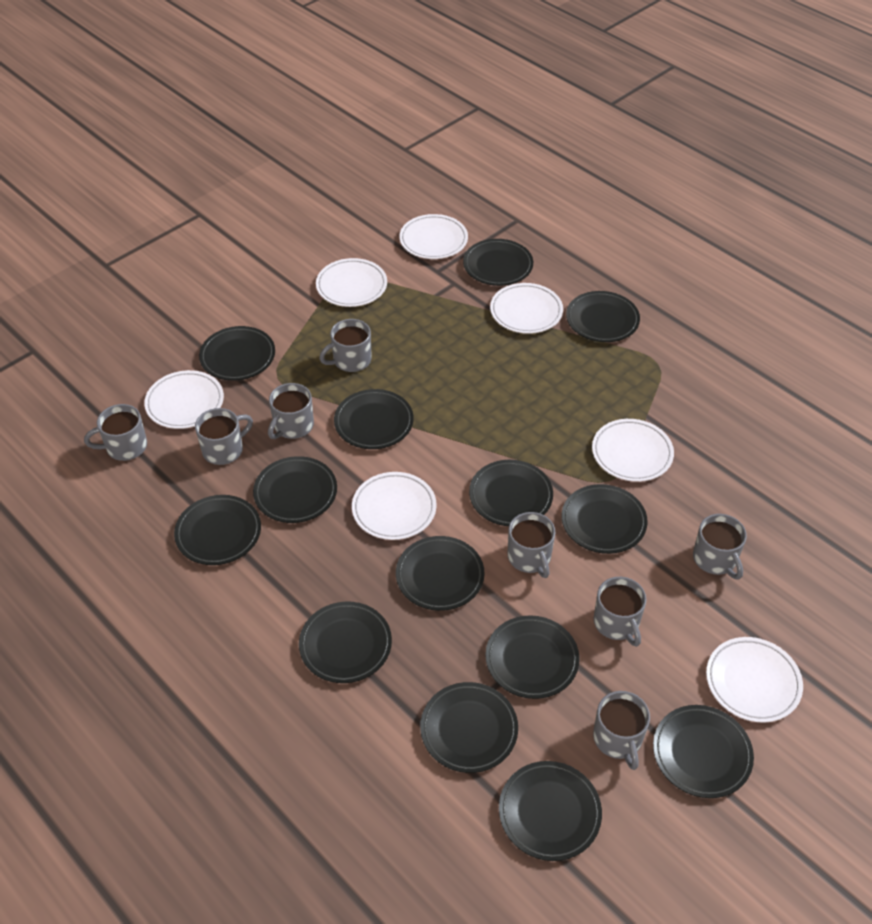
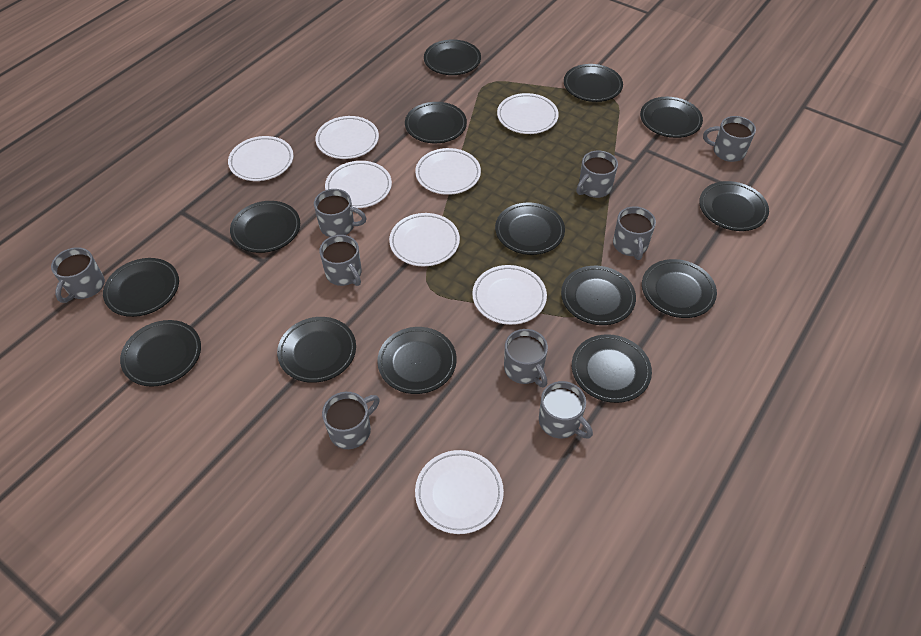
grey mug: [84,404,147,461] [195,408,253,465] [268,383,314,439] [319,319,372,372] [507,512,556,578] [593,577,646,647] [593,691,650,770] [693,514,747,580] = 8 -> [51,247,105,303] [314,189,367,237] [319,235,361,286] [322,392,380,449] [504,329,548,387] [539,381,593,439] [576,151,618,198] [613,206,656,260] [703,116,756,162] = 9
white plate: [144,370,224,429] [316,258,387,307] [352,472,437,540] [399,214,468,259] [490,283,563,334] [592,419,674,482] [706,637,803,723] = 7 -> [228,136,293,181] [316,116,379,159] [325,161,392,208] [389,213,460,266] [415,148,481,195] [415,450,504,534] [472,265,547,325] [497,93,559,134] = 8

